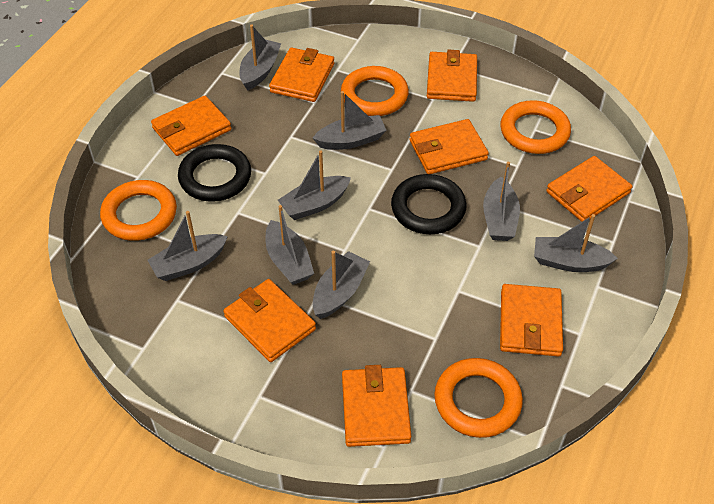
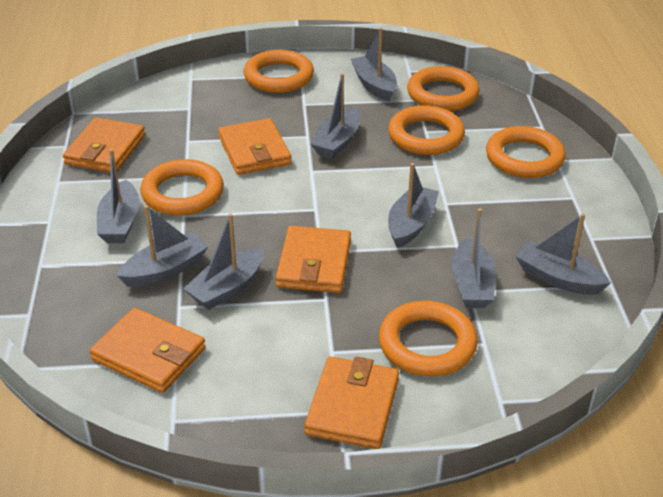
black ring: [178,144,251,202] [391,174,467,234] = 2 -> none = 0
orange ring: [100,180,177,241] [341,66,409,116] [434,358,523,438] [500,100,571,154] = 4 -> [140,159,224,215] [244,50,314,93] [379,301,478,377] [388,105,465,155] [407,66,480,111] [486,126,566,178] = 6
orange wallet: [151,96,231,156] [223,279,316,362] [269,48,334,102] [342,365,411,447] [410,119,489,174] [427,50,477,102] [500,284,563,357] [546,156,632,222] = 8 -> [63,117,145,173] [90,308,206,393] [218,118,292,175] [276,226,351,293] [305,356,399,449] = 5

